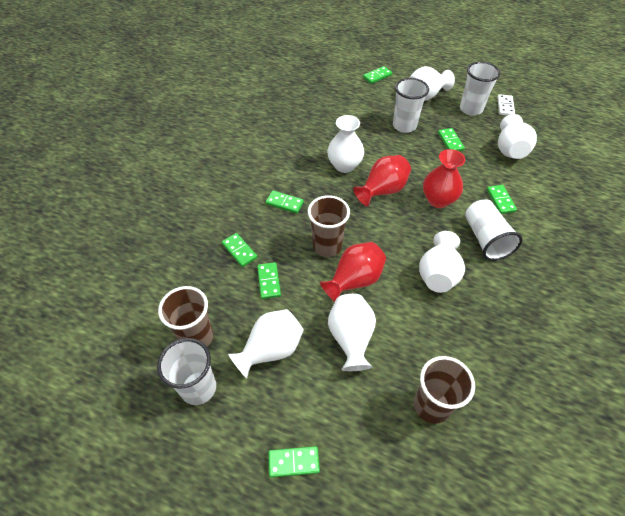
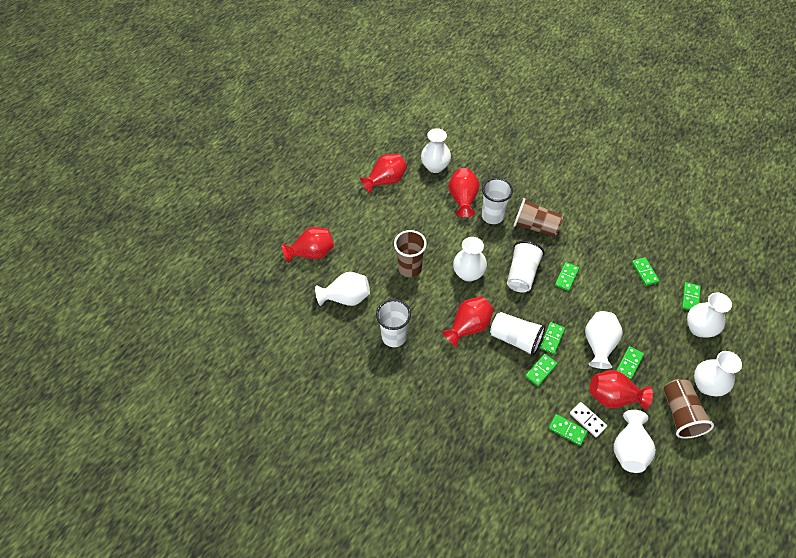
red vase: [320,242,386,302] [353,155,411,207] [423,149,465,208] = 3 -> [281,227,334,263] [360,154,407,193] [442,296,494,347] [448,168,480,218] [590,370,653,409] = 5
white vase: [228,309,304,378] [327,115,364,173] [328,294,376,371] [409,66,455,101] [419,231,465,293] [498,114,537,159] = 6 -> [315,272,370,306] [421,128,451,173] [453,237,487,282] [585,311,623,369] [613,410,656,473] [687,292,732,338] [694,351,742,397] = 7

